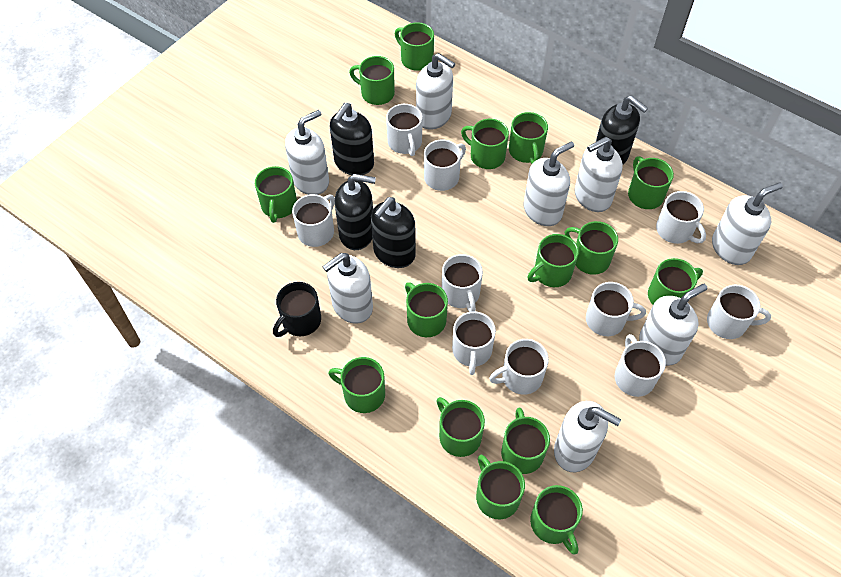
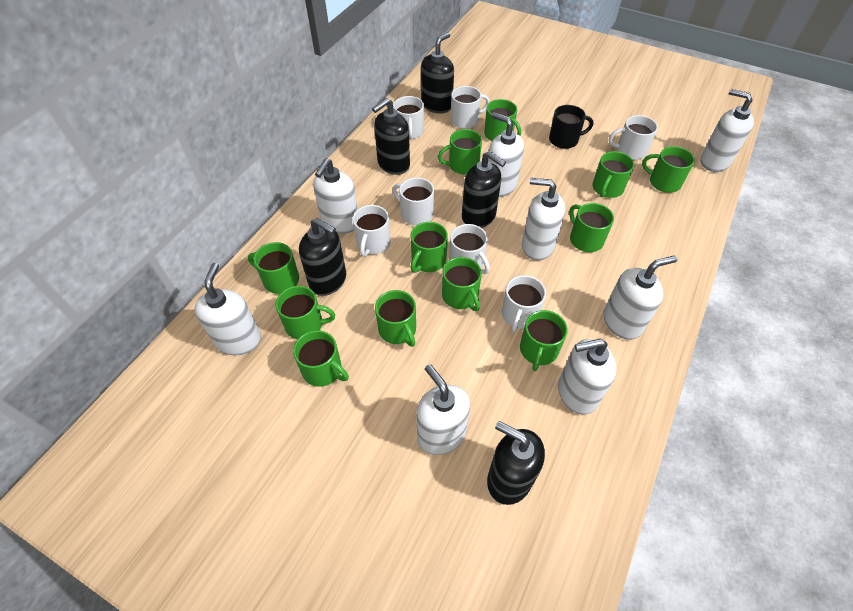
black soap dispenser: [330,103,374,175] [334,174,376,250] [371,197,416,268] [596,96,648,165] = 4 -> [299,218,346,296] [372,98,410,175] [421,32,454,114] [462,151,506,228] [487,421,545,505] = 5
green mug: [255,166,297,223] [328,357,385,413] [349,56,395,105] [395,22,434,71] [405,282,448,337] [437,397,485,457] [461,119,509,169] [476,455,525,519] [501,407,550,474] [509,112,548,164] [527,234,579,287] [530,485,583,554] [565,221,618,275] [628,156,674,209] [648,258,703,305] = 15 -> [248,242,299,294] [276,286,335,339] [293,330,349,387] [375,290,416,347] [411,222,448,273] [438,129,482,174] [442,257,482,311] [484,99,521,141] [520,310,568,371] [569,203,614,252] [592,151,634,198] [642,146,695,193] = 12
white mug: [292,194,335,247] [386,104,423,156] [424,139,466,191] [442,254,483,312] [452,311,496,375] [489,339,549,395] [586,282,646,336] [615,334,666,397] [656,191,706,244] [707,285,771,339] = 10 -> [353,205,391,257] [393,96,424,140] [393,177,434,225] [449,224,490,274] [451,86,490,129] [502,275,546,333] [609,115,658,160] = 7

